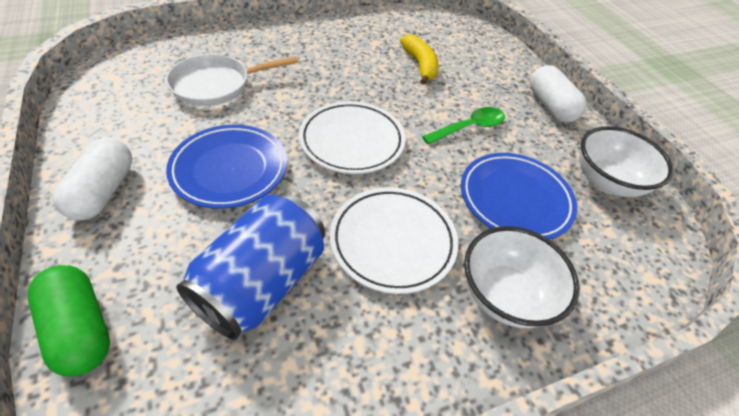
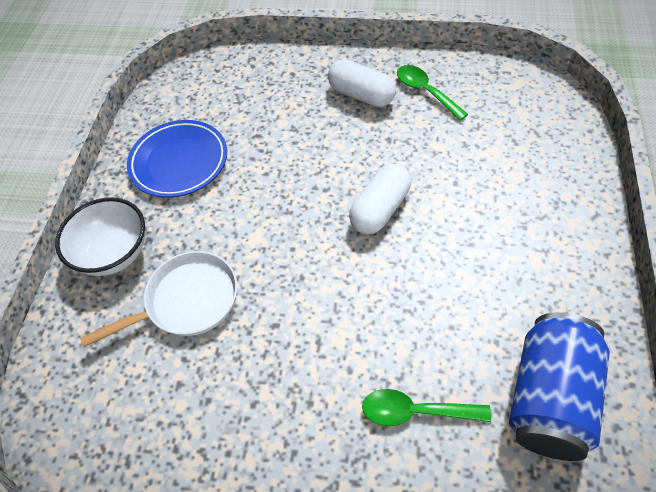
blue plate: [166,125,287,209] [461,153,577,240] = 2 -> [127,120,227,198] = 1
green capsule: [28,265,110,377] = 1 -> none = 0
green spoon: [422,107,505,145] = 1 -> [362,389,491,426] [397,65,468,120] = 2
white bowl: [464,226,580,328] [579,126,673,197] = 2 -> [55,197,145,276] = 1
white plate: [299,101,406,174] [330,187,458,294] = 2 -> none = 0
yellow banana: [400,34,439,85] = 1 -> none = 0

